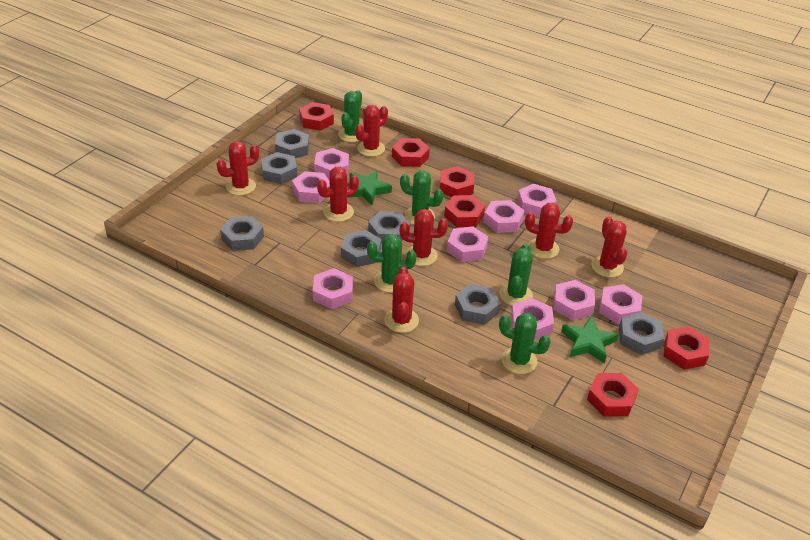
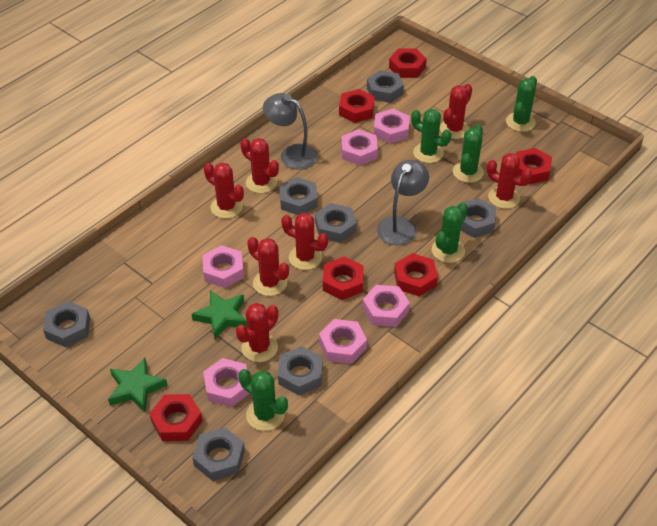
grey lamp: none = 0 -> [263,93,318,170] [377,160,429,246] = 2
pink nut: [292,171,330,203] [313,268,353,309] [314,148,349,179] [447,226,488,262] [484,200,525,233] [511,298,554,340] [517,184,557,217] [553,280,595,320] [599,284,642,324] = 9 -> [203,245,244,288] [203,358,250,407] [319,319,367,364] [341,129,378,166] [362,285,410,327] [374,109,410,144] = 6

